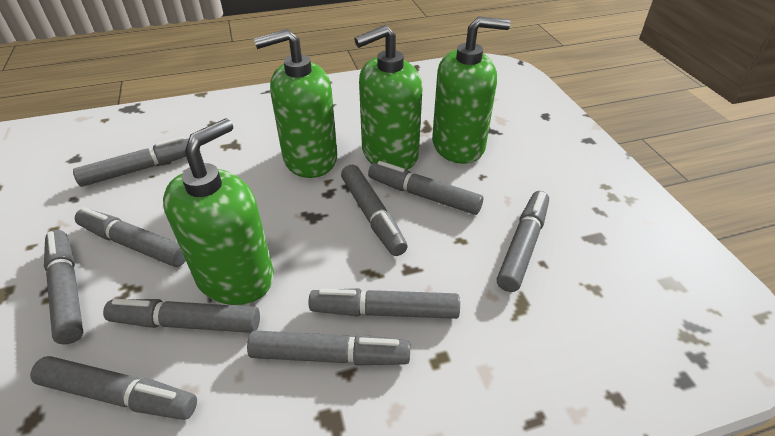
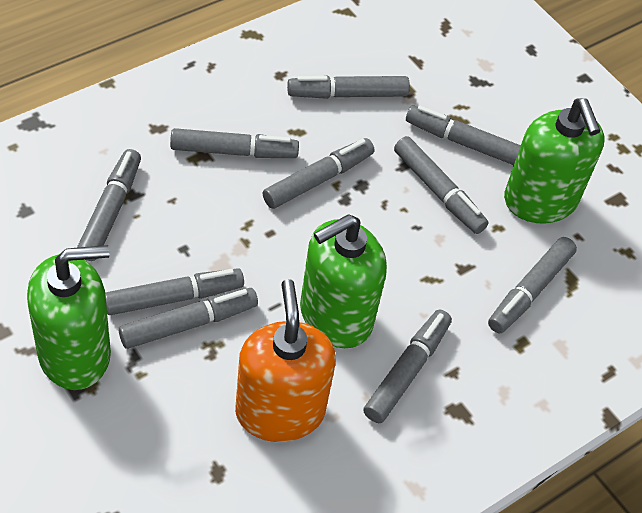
green soap dispenser: [163,119,274,305] [254,29,337,178] [354,25,422,170] [432,17,510,164] = 4 -> [27,245,111,390] [300,214,387,348] [504,98,604,224] = 3
orange soap dispenser: none = 0 -> [235,279,336,442] = 1

